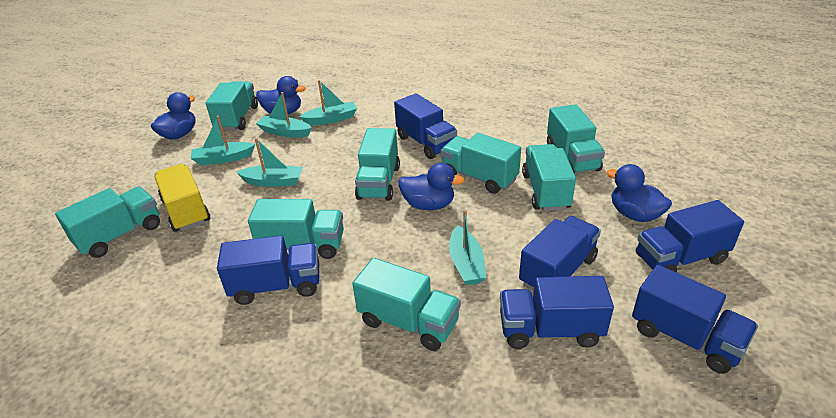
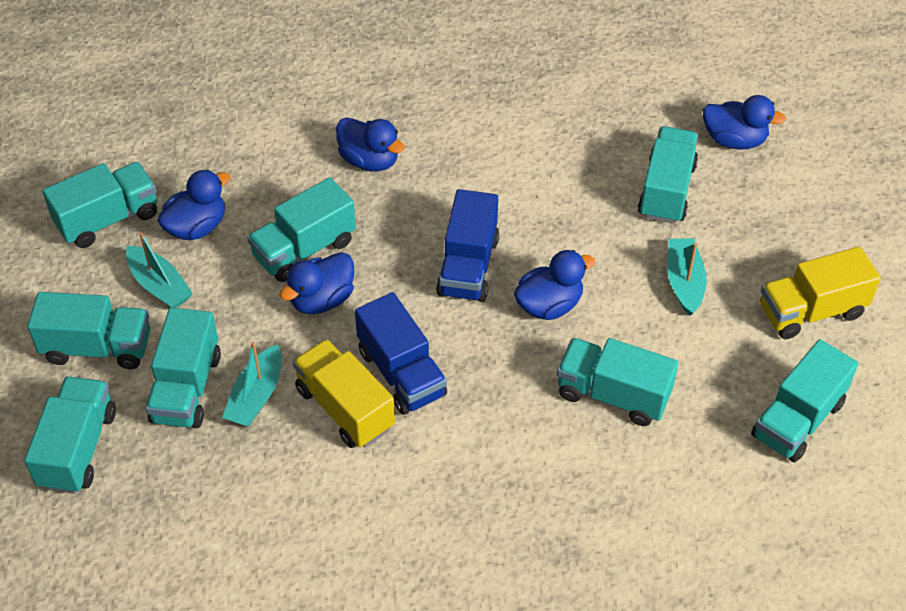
blue duck: [151,92,196,140] [256,76,306,114] [398,163,465,210] [607,164,672,222] = 4 -> [157,169,230,240] [279,252,354,314] [336,117,405,171] [514,250,595,320] [703,95,786,150] = 5
blue truck: [217,236,319,305] [394,93,457,159] [500,276,614,349] [519,216,601,291] [632,265,758,374] [636,200,744,272] = 6 -> [355,292,447,415] [436,189,499,302] = 2
turquoise boat: [191,116,255,165] [236,138,303,187] [256,92,312,137] [299,80,357,125] [449,210,486,285] = 5 -> [126,232,193,308] [222,342,282,426] [667,238,707,316] = 3
yellow truck: [155,164,210,232] = 1 -> [293,339,395,448] [760,247,881,339] = 2

